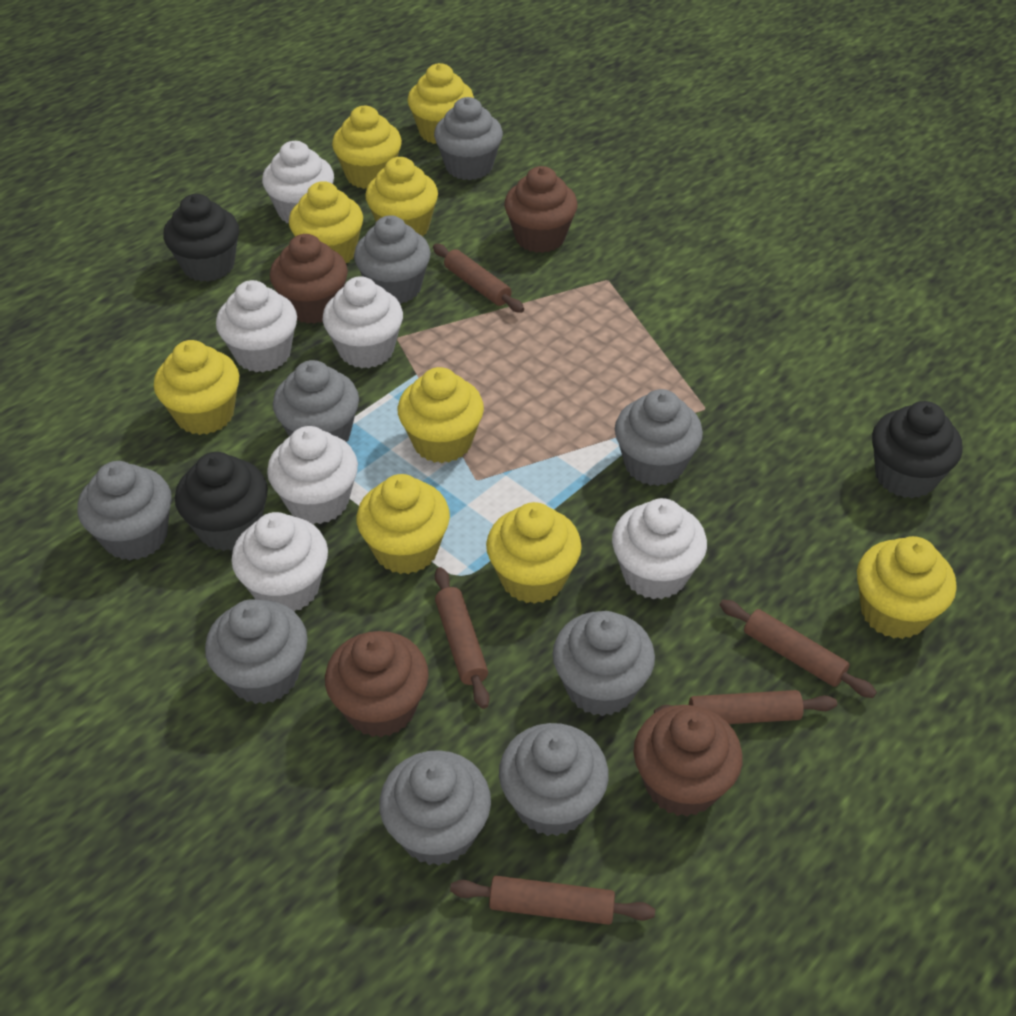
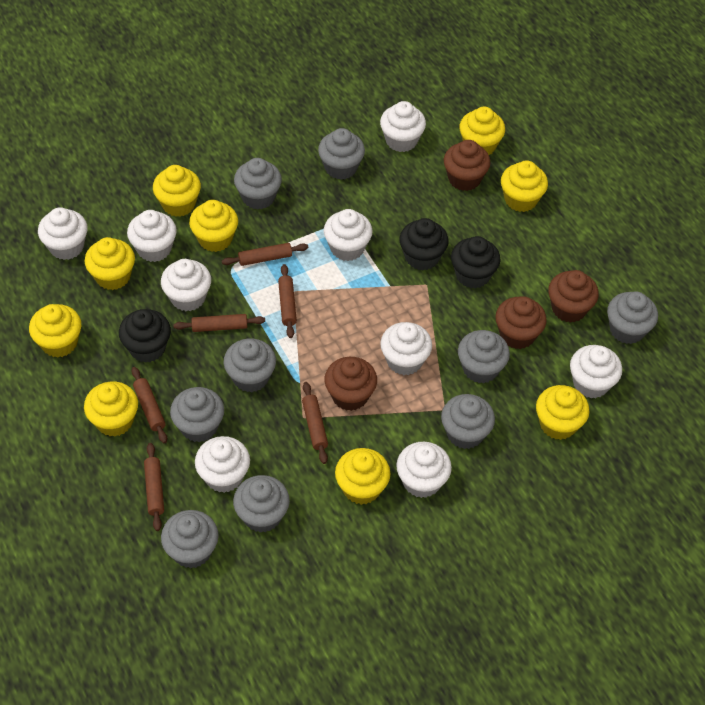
brown rolling pin: [433,244,524,313] [435,567,490,709] [450,876,655,925] [654,690,837,724] [720,600,877,698] = 5 -> [132,367,167,443] [144,443,164,531] [173,314,265,332] [222,243,308,266] [278,264,297,338] [302,382,328,464] = 6
white cupcake: [216,280,297,372] [231,512,328,612] [262,141,334,223] [267,426,358,524] [323,276,403,368] [612,498,707,599] = 6 -> [38,207,87,260] [127,210,177,262] [161,259,211,311] [195,436,250,493] [324,209,372,261] [380,101,426,152] [380,322,432,375] [396,442,452,498] [570,345,622,398] = 9

